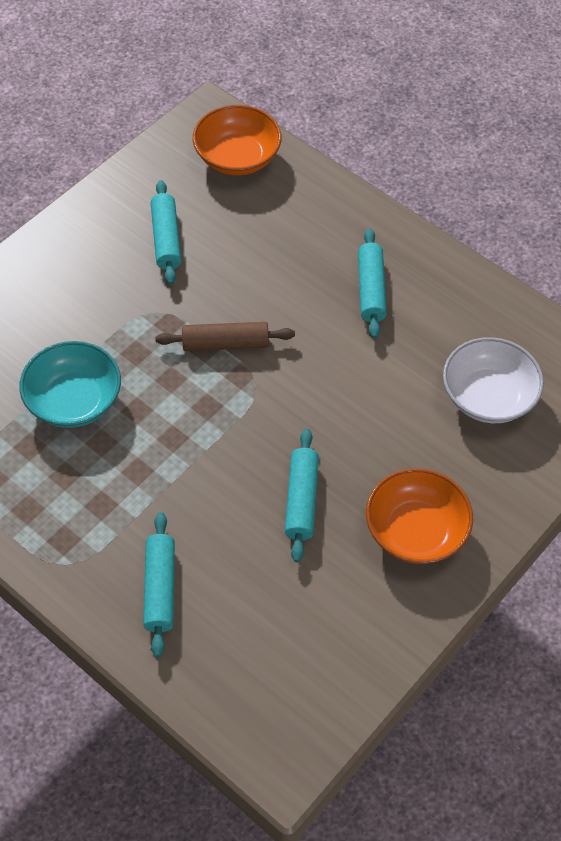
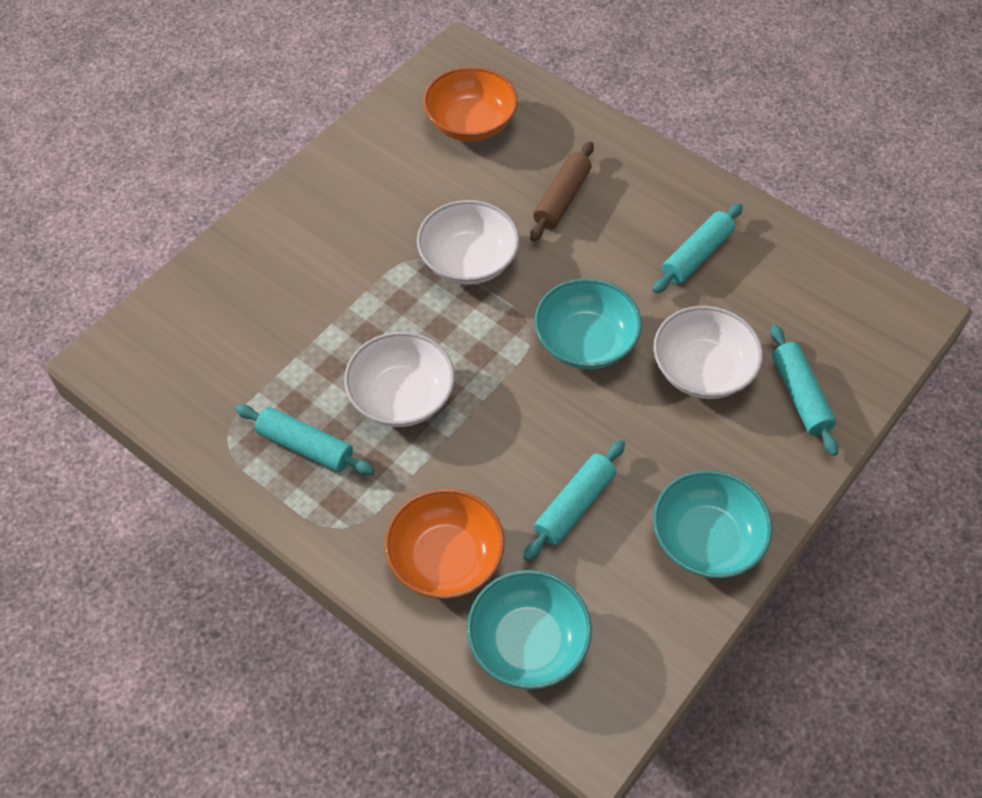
turquoise bowl: [19,341,121,428] = 1 -> [467,570,592,689] [535,278,642,369] [653,470,773,578] = 3
white bowl: [443,337,544,423] = 1 -> [344,332,455,427] [417,200,520,285] [653,306,763,399] = 3

